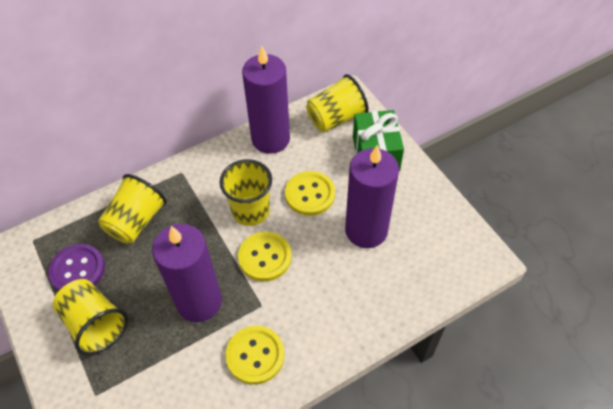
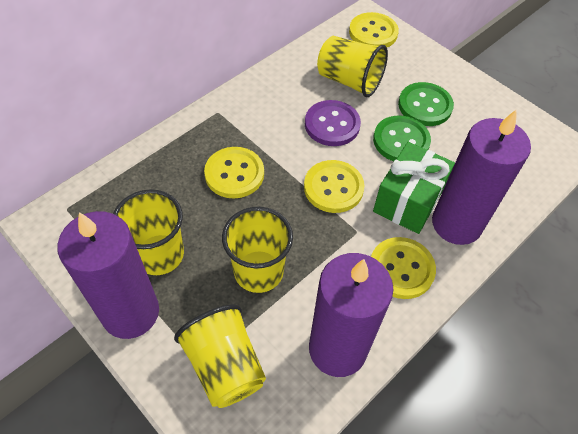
green button: none = 0 -> [373,115,431,161] [398,82,454,126] = 2
yellow button: [225,326,284,385] [238,231,292,281] [285,171,335,216] = 3 -> [204,147,264,199] [304,160,365,213] [349,12,399,47] [371,237,436,299] = 4

